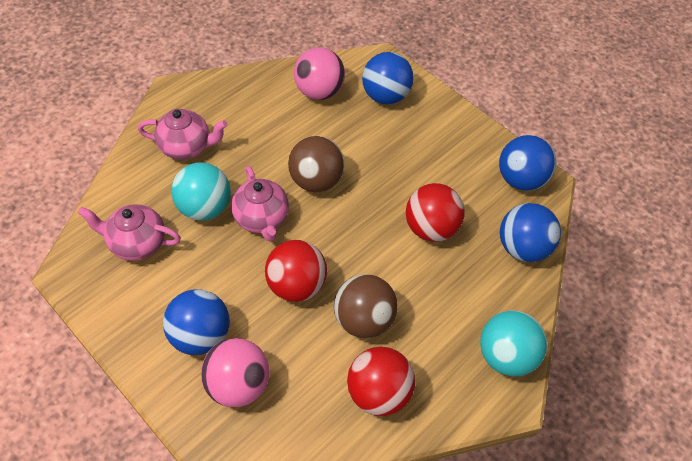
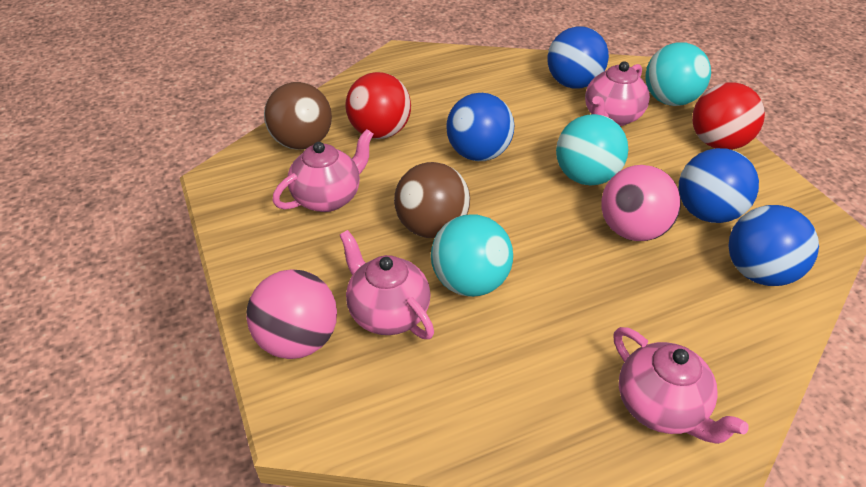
pink teapot: [78,204,181,261] [138,109,228,160] [231,166,289,241] = 3 -> [273,129,374,212] [340,230,434,339] [585,61,650,126] [614,327,749,444] = 4
red ball: [265,240,327,302] [347,347,415,416] [406,183,465,242] = 3 -> [345,72,411,139] [692,83,765,150] = 2
turquoise ball: [171,162,231,221] [480,310,547,377] = 2 -> [431,214,513,297] [556,114,628,186] [645,42,711,106] = 3

